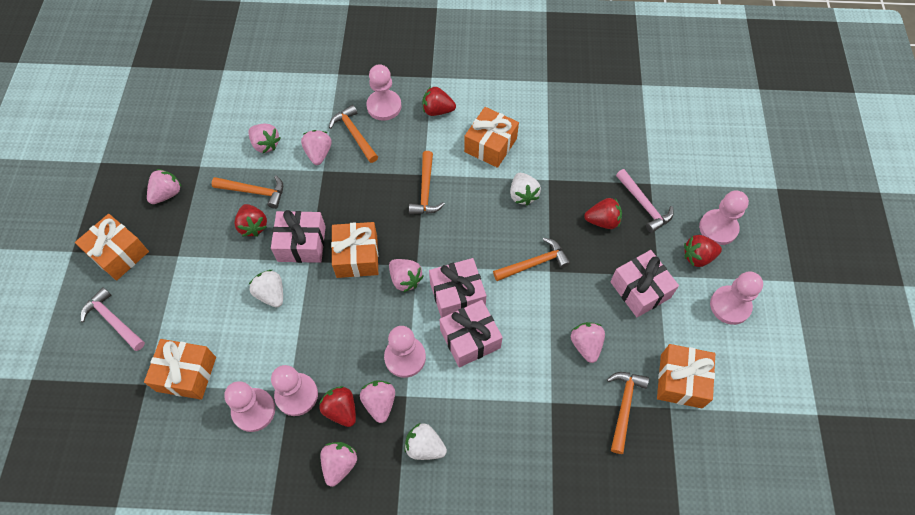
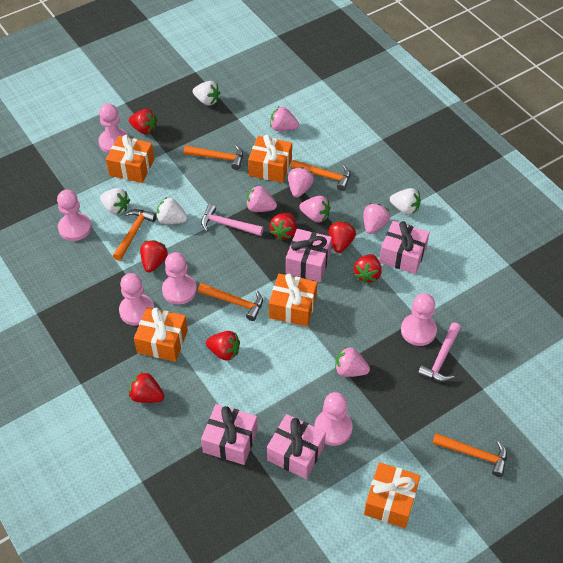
pink strawberry: [147,169,182,204] [248,124,280,153] [301,130,331,165] [320,442,357,487] [360,380,395,423] [389,259,423,293] [571,322,605,363] = 7 -> [246,186,277,212] [270,107,299,131] [288,167,314,197] [300,196,330,222] [335,346,370,377] [364,203,390,234] = 6
red strawberry: [234,204,267,237] [319,386,356,427] [423,86,456,116] [584,198,622,229] [684,235,722,267] = 5 -> [129,109,157,134] [129,371,164,403] [140,240,168,272] [206,331,240,361] [270,213,296,240] [329,221,356,253] [354,254,382,283] = 7
white strawberry: [249,270,283,308] [404,423,447,460] [510,173,541,206] = 3 -> [100,188,130,215] [156,197,188,224] [193,81,220,106] [390,188,421,215] = 4

